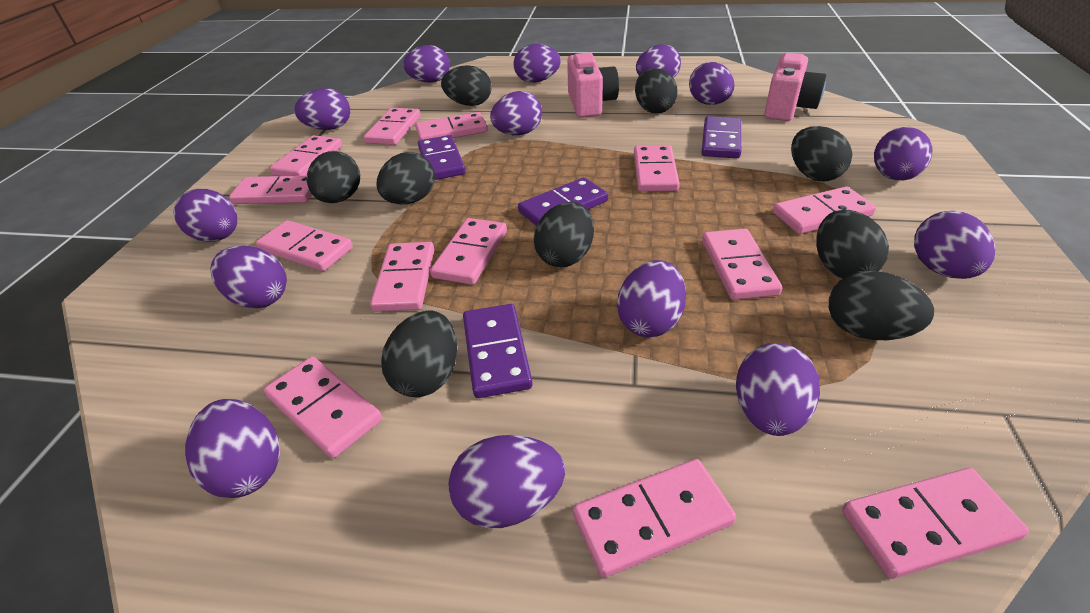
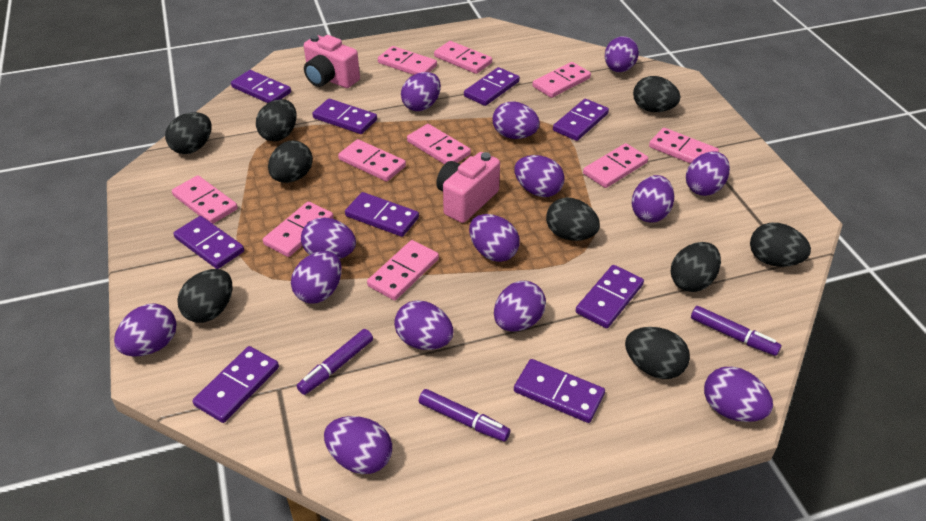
pink domino: [229,176,312,204] [256,220,353,271] [264,357,382,458] [270,135,342,176] [364,108,421,145] [370,242,434,312] [415,112,488,140] [430,218,507,285] [573,459,736,578] [634,145,680,192] [702,229,782,300] [773,186,876,234] [842,468,1029,579] = 13 -> [172,175,238,224] [263,201,333,257] [338,139,406,182] [367,240,439,301] [378,46,437,75] [407,124,471,164] [434,41,492,74] [532,62,591,98] [583,143,648,188] [649,128,719,164] = 10
purple domino: [418,135,466,180] [463,304,533,398] [518,177,608,226] [701,116,741,158] = 4 -> [173,216,244,269] [192,346,279,423] [231,70,291,103] [312,99,377,134] [345,192,419,237] [464,67,520,106] [514,359,605,423] [553,99,609,141] [576,265,644,328] = 9
purple marker: none = 0 -> [297,329,373,395] [419,389,510,441] [691,306,781,356] = 3

